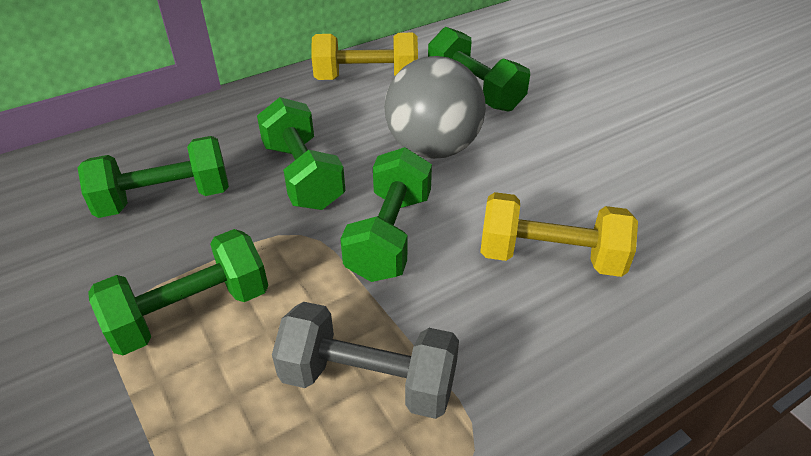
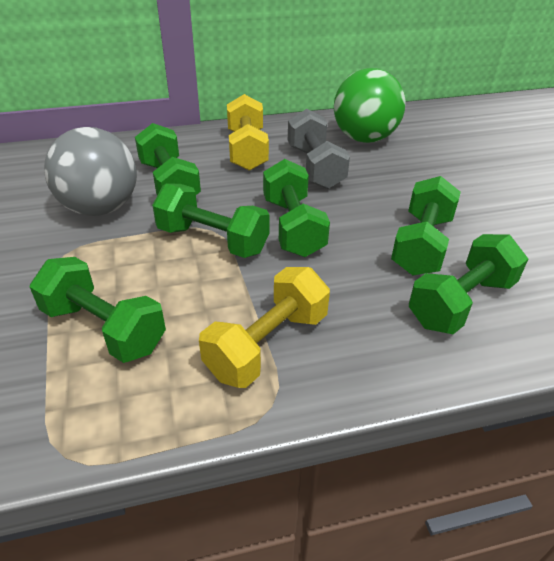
green ball: none = 0 -> [334,68,405,143] = 1
green dumbbell: [78,136,229,218] [88,229,268,355] [257,97,345,210] [340,147,432,282] [428,27,530,112] = 5 -> [30,257,166,363] [135,123,201,195] [152,183,270,258] [263,159,330,257] [391,176,461,275] [409,234,528,334] = 6

